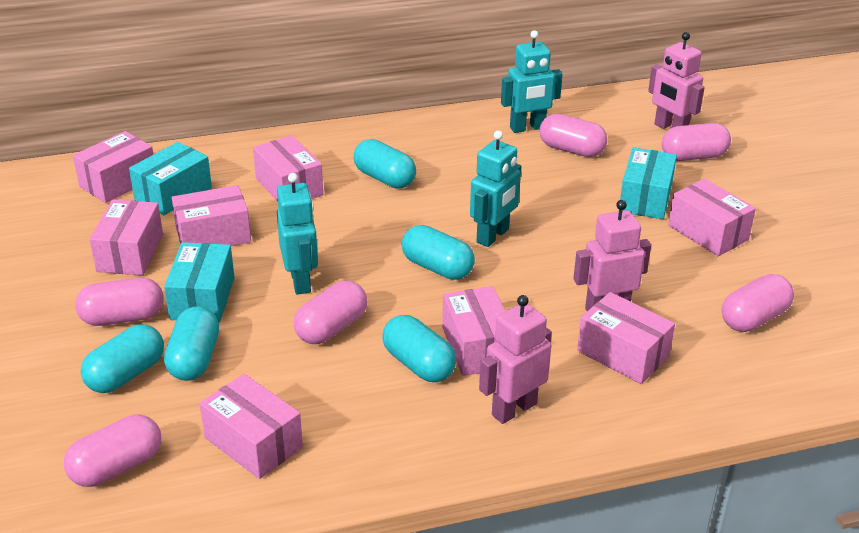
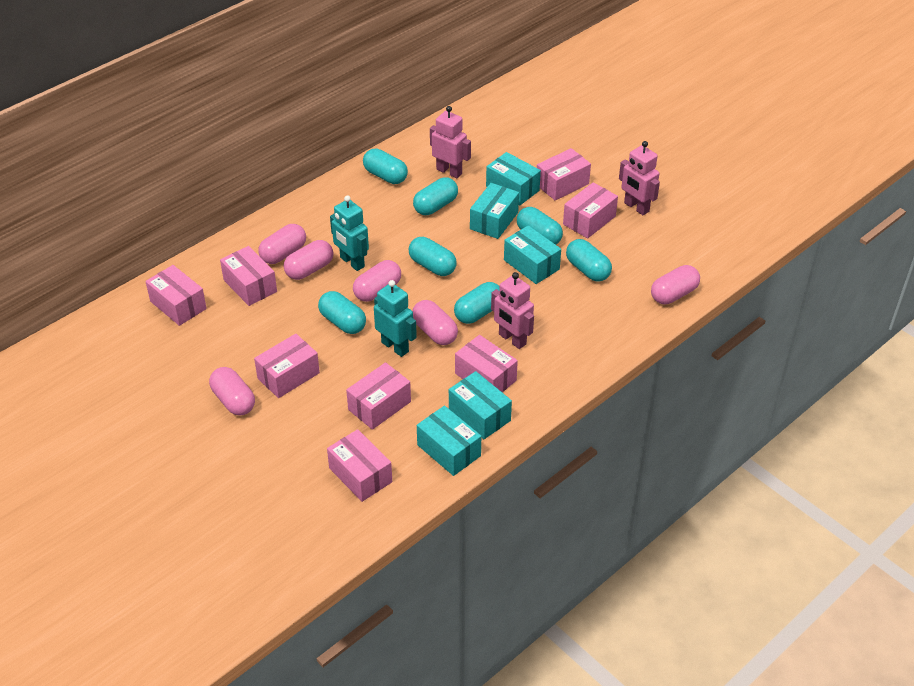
turquoise box: [129,142,212,215] [164,242,235,323] [620,147,677,219] = 3 -> [417,406,481,476] [449,371,512,439] [470,183,519,239] [486,152,541,205] [504,225,561,284] = 5
turquoise capsule: [81,324,164,393] [164,306,219,381] [354,139,416,188] [382,315,456,382] [402,225,475,280] = 5 -> [318,291,366,334] [363,148,408,184] [409,237,457,276] [413,177,458,215] [454,282,500,324] [517,207,563,245] [566,239,612,282] = 7
turquoise robot: [277,173,318,294] [470,131,521,247] [501,30,562,133] = 3 -> [330,195,369,271] [374,280,417,357] = 2

